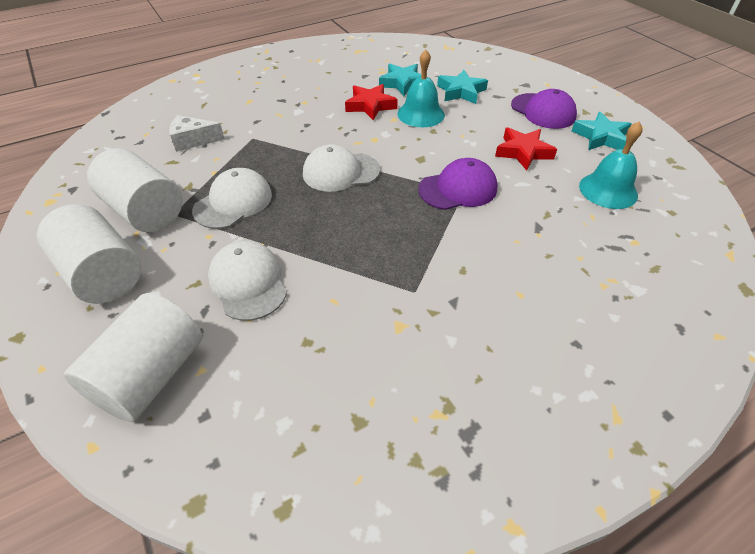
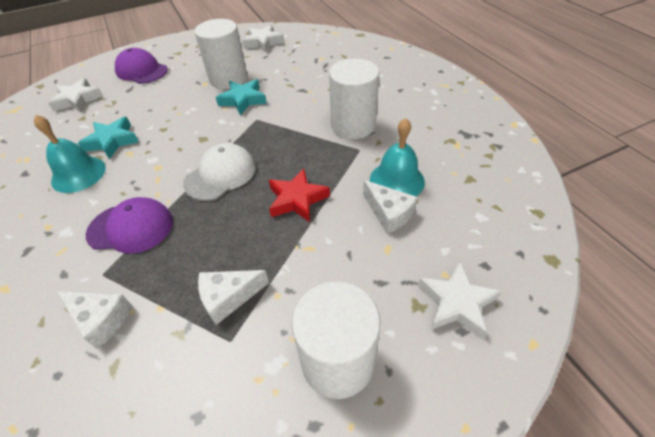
red star: [345,84,398,121] [495,128,557,170] = 2 -> [269,168,330,222] = 1
turquoise star: [379,64,422,96] [437,70,488,104] [572,112,631,150] = 3 -> [78,117,139,159] [216,79,267,115] = 2
white cap: [192,168,272,229] [208,241,287,321] [303,144,380,192] = 3 -> [183,143,256,201] = 1
white cheese: [169,115,225,152] = 1 -> [57,291,133,349] [198,270,269,325] [363,180,418,234] = 3
white star: none = 0 -> [48,78,103,112] [242,25,284,53] [418,261,501,339] = 3

